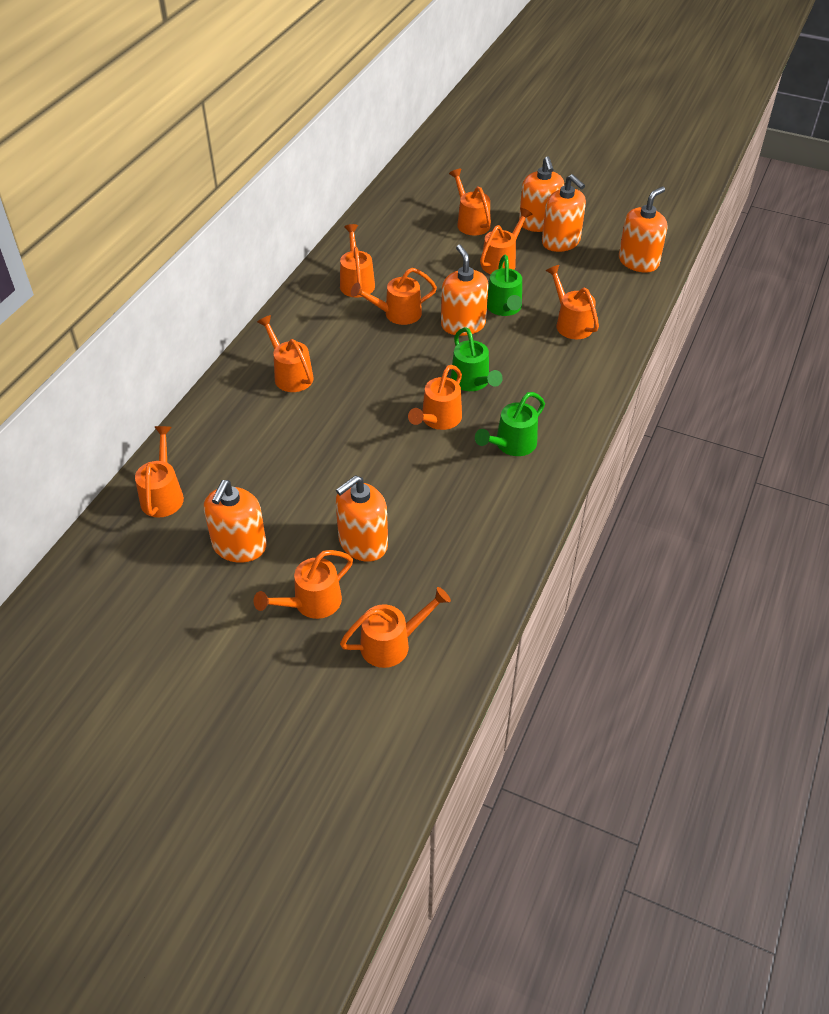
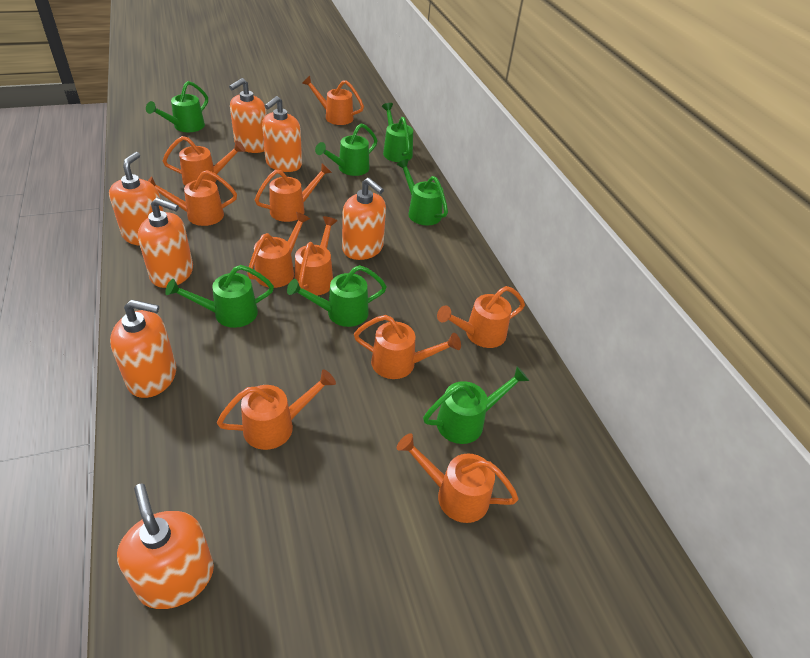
green watering can: [451,327,503,391] [475,392,545,456] [487,255,522,316] = 3 -> [146,81,208,132] [165,265,274,328] [287,265,387,327] [315,123,377,176] [382,103,413,162] [396,159,448,225] [423,366,529,444] = 7
orange soap dispenser: [204,480,267,563] [336,475,388,562] [441,245,488,336] [519,156,564,232] [542,174,586,252] [619,187,667,273] = 6 -> [109,152,164,246] [110,300,176,398] [117,484,214,609] [138,198,193,288] [229,78,267,153] [262,96,302,172] [342,178,386,260] = 7

